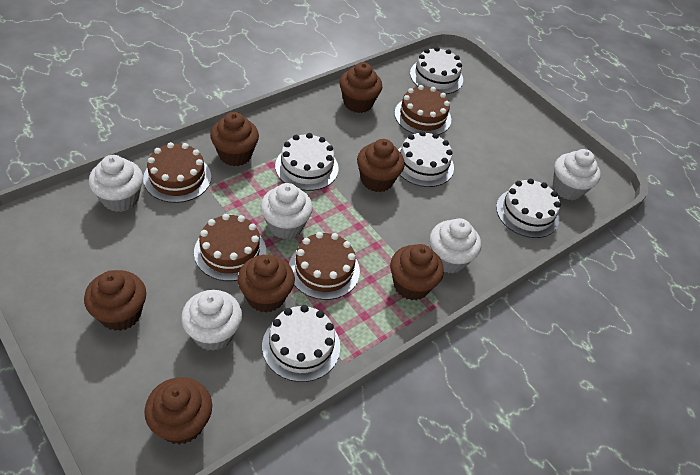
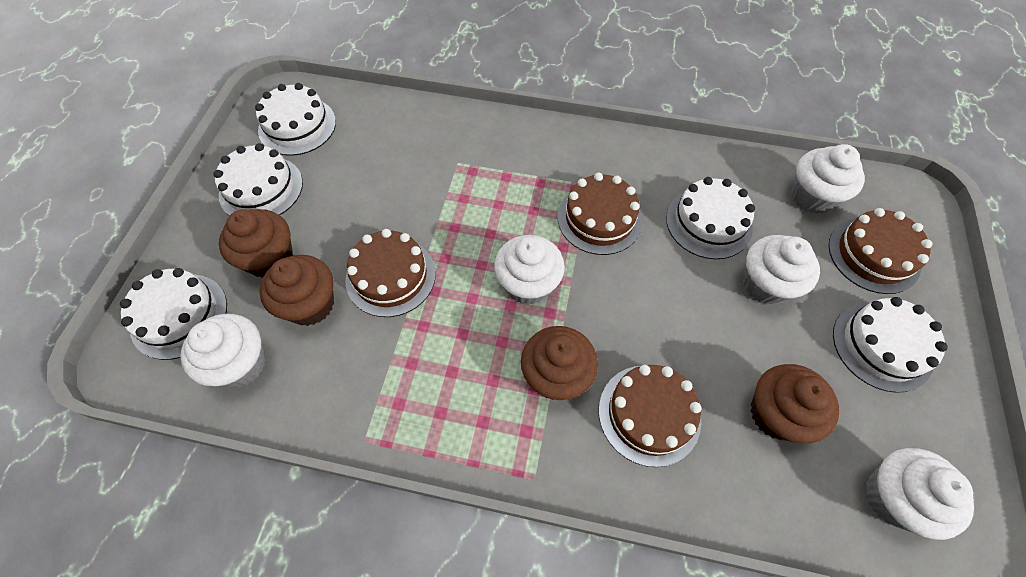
brown cupcake: [84,270,146,331] [144,377,212,445] [210,112,259,166] [238,254,295,312] [340,62,382,113] [357,139,405,192] [390,244,444,300] = 7 -> [219,209,293,278] [259,255,334,326] [521,326,598,400] [751,364,839,443] = 4

